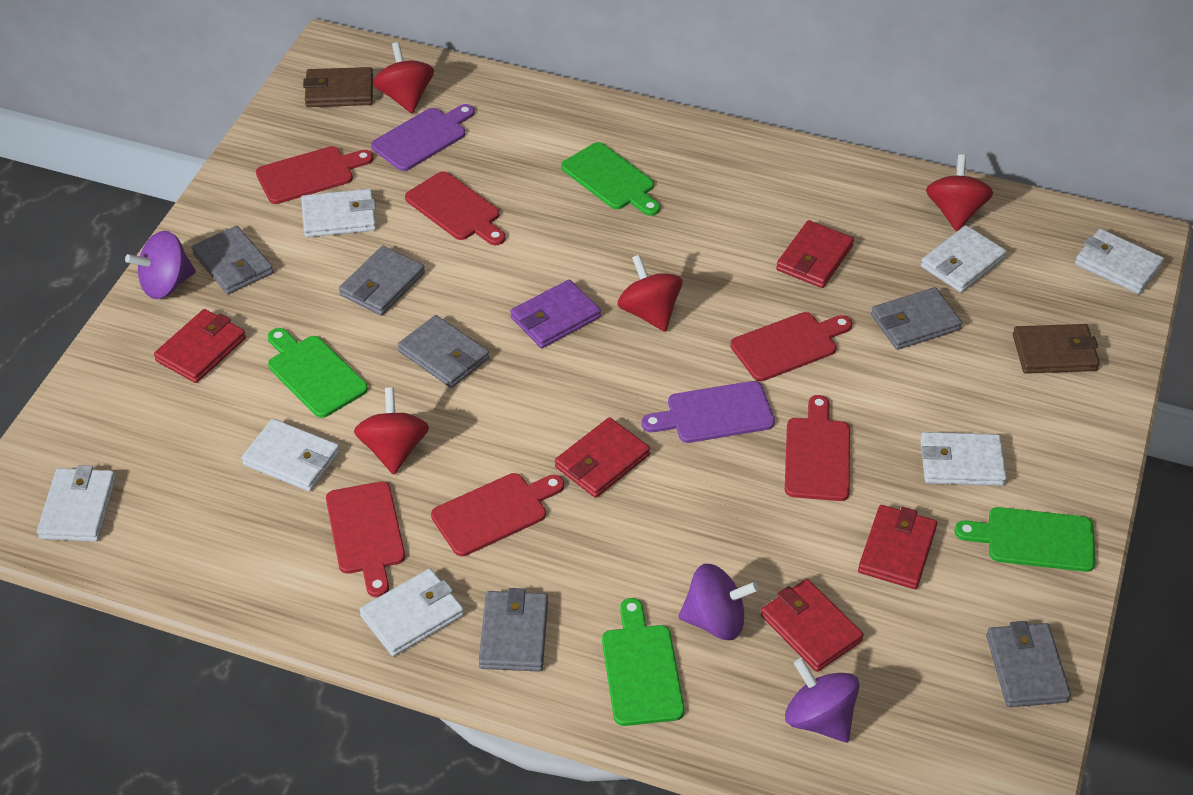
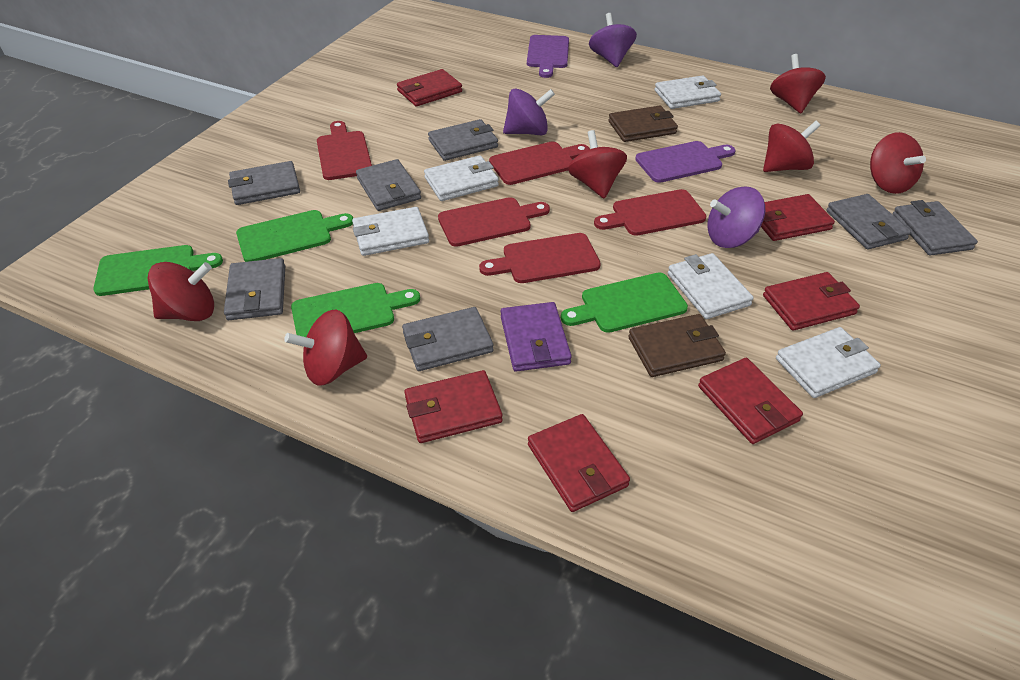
grey wallet: [192,226,273,294] [339,246,425,315] [398,315,489,388] [479,588,548,672] [871,287,962,350] [986,621,1071,707] = 6 -> [224,258,285,320] [228,161,300,205] [356,159,421,211] [402,307,494,371] [428,119,498,161] [826,194,911,249] [892,200,978,256] = 7
red cutting board: [256,146,373,204] [326,481,405,597] [405,171,506,246] [431,473,564,556] [730,312,852,381] [785,395,850,501] = 6 -> [317,121,372,180] [438,197,550,247] [479,233,601,283] [489,141,590,185] [594,189,706,236] = 5
red spinning top: [354,387,429,474] [373,42,434,114] [617,254,683,332] [926,154,993,231] = 4 -> [148,262,214,321] [284,310,367,386] [568,130,627,198] [763,121,821,172] [770,54,826,113] [870,132,926,194] = 6
red wallet: [154,309,246,383] [555,417,650,498] [761,579,864,672] [776,220,854,288] [858,505,937,589] = 5 -> [397,69,462,106] [405,370,503,443] [528,414,630,512] [698,358,803,444] [761,194,835,241] [763,272,860,331] = 6
white wallet: [37,465,116,542] [242,419,340,491] [301,189,376,237] [359,569,464,656] [920,432,1007,486] [921,225,1007,292] [1075,229,1164,294] = 7 -> [352,207,429,256] [424,155,499,201] [655,75,721,109] [668,253,754,319] [776,327,881,398] = 5

